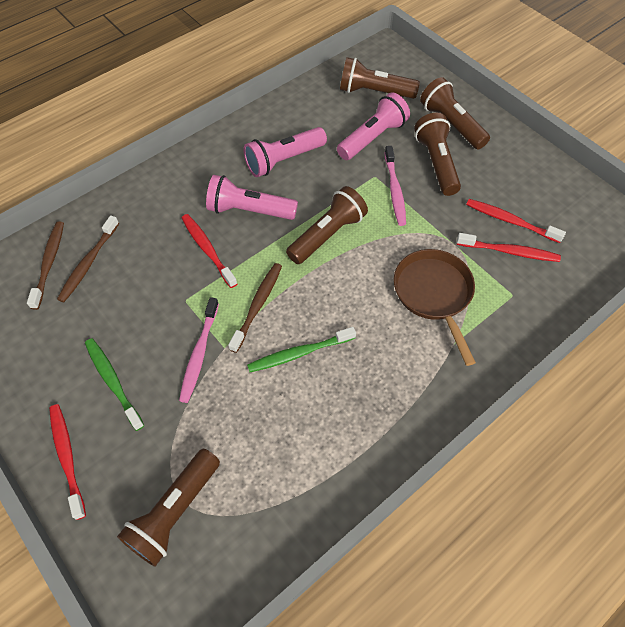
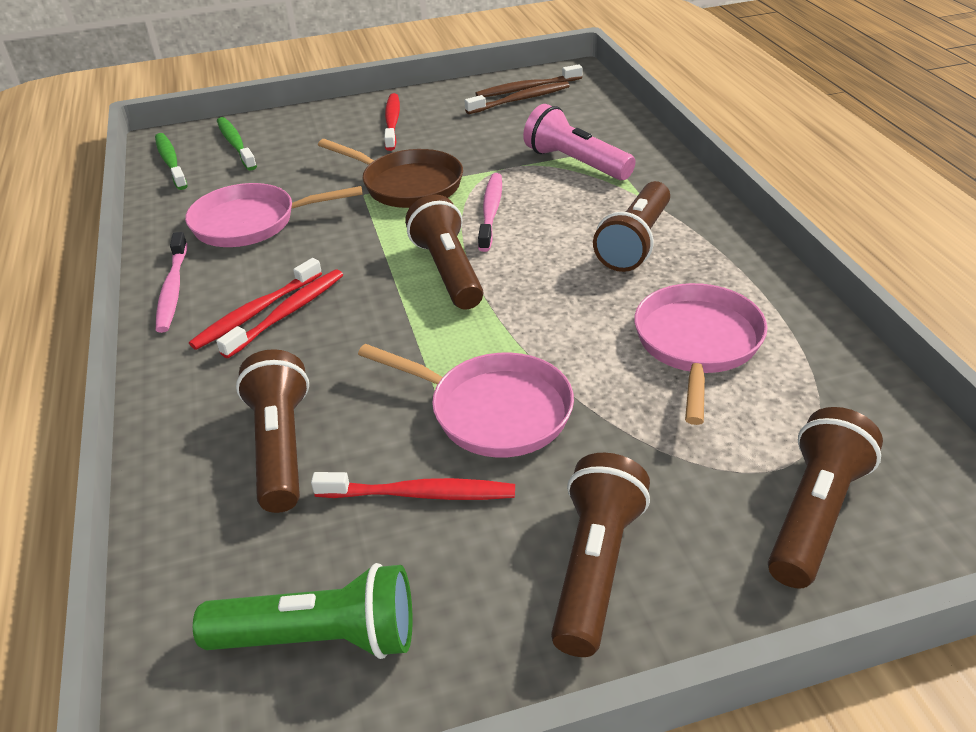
brown toothbrush: [27,221,64,310] [57,215,119,302] [228,263,282,353] = 3 -> [464,82,569,114] [476,64,583,97] = 2
green flashlight: none = 0 -> [193,563,412,659] = 1
pink flashlight: [206,175,298,220] [244,127,327,177] [337,92,410,160] = 3 -> [523,104,636,180] = 1
pink pan: none = 0 -> [185,183,363,247] [358,344,574,458] [634,283,767,425] = 3

